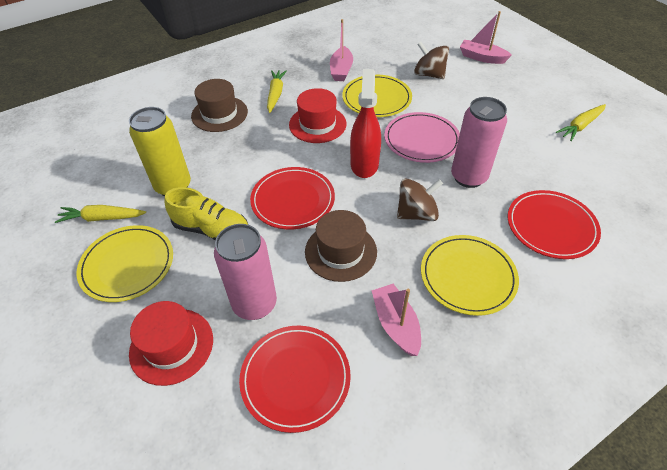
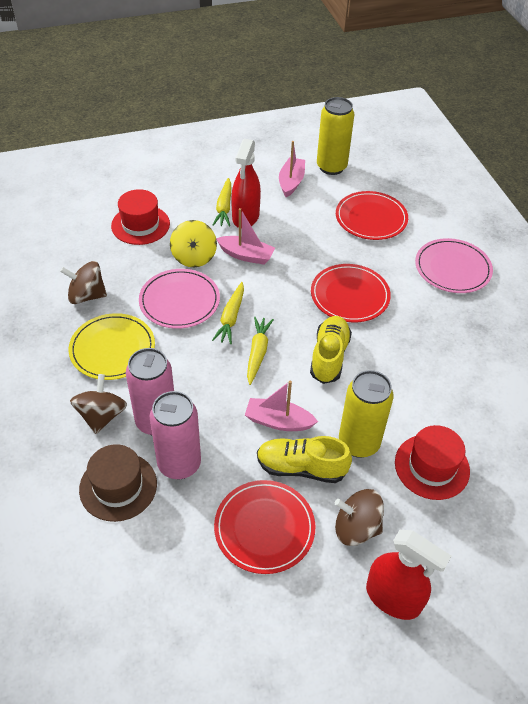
brown hat: [191,79,248,132] [305,210,377,282] = 2 -> [79,444,157,522] = 1
brown spinning top: [397,178,443,221] [414,42,449,79] = 2 -> [60,261,107,304] [70,374,127,434] [335,489,384,546] = 3
pink plate: [384,112,460,163] = 1 -> [139,269,220,329] [415,238,493,293] = 2
red spray bottle: [350,69,381,178] = 1 -> [231,139,261,229] [366,530,451,620] = 2
yellow can: [129,107,191,196] = 1 -> [317,97,354,175] [339,370,394,458] = 2
yellow plate: [77,225,173,302] [342,74,412,117] [421,235,519,316] = 3 -> [69,313,155,380] = 1
yellow shoe: [164,187,248,241] = 1 -> [257,436,352,483] [310,316,352,384] = 2
yellow spinning top: none = 0 -> [170,220,217,267] = 1

